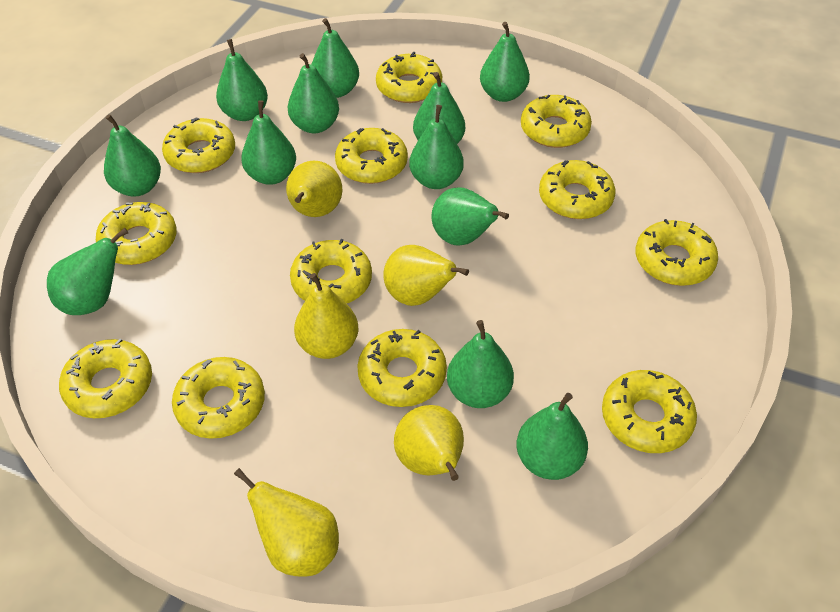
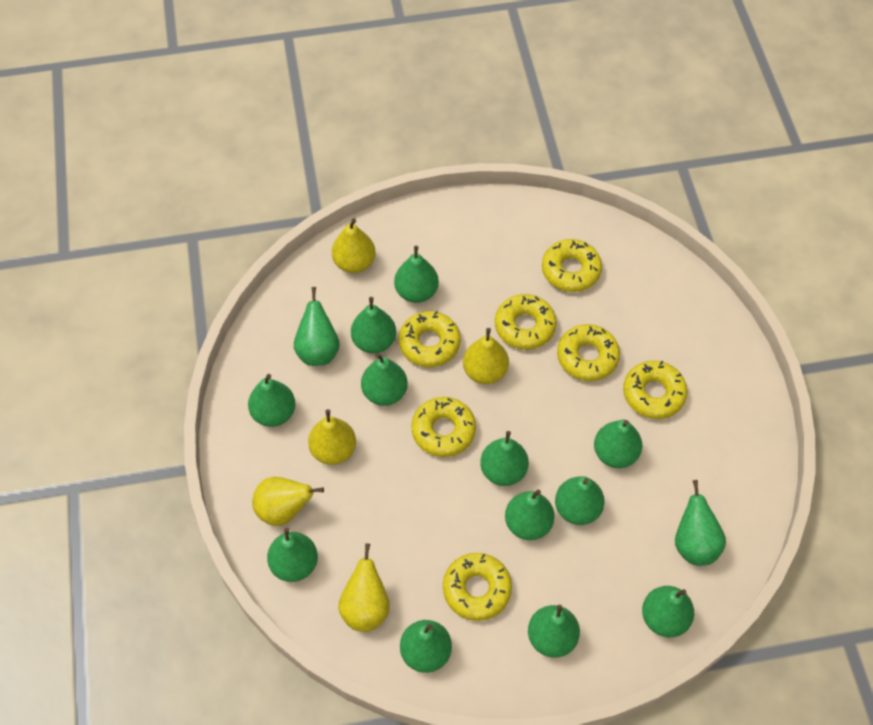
green pear: [47,228,128,315] [104,114,161,197] [216,39,268,121] [241,100,296,185] [288,53,339,133] [311,18,359,98] [409,105,464,189] [413,72,465,144] [431,187,509,246] [447,320,514,408] [480,22,530,102] [517,393,588,480] = 12 -> [248,374,296,427] [267,528,318,582] [294,287,340,366] [351,297,396,353] [361,353,408,406] [394,246,439,303] [400,620,452,673] [480,431,529,486] [505,490,555,540] [528,605,580,658] [555,476,604,525] [594,419,642,468] [642,586,694,637] [675,480,726,566] = 14
yellow donut: [59,339,152,418] [96,202,177,265] [162,117,235,173] [172,357,265,439] [290,239,372,304] [335,128,408,184] [357,329,447,407] [376,52,442,103] [521,95,592,148] [539,160,615,219] [602,370,697,453] [636,219,718,286] = 12 -> [399,311,461,367] [411,397,476,457] [443,553,512,621] [495,294,557,349] [542,239,602,292] [557,324,620,381] [623,360,688,419] = 7

